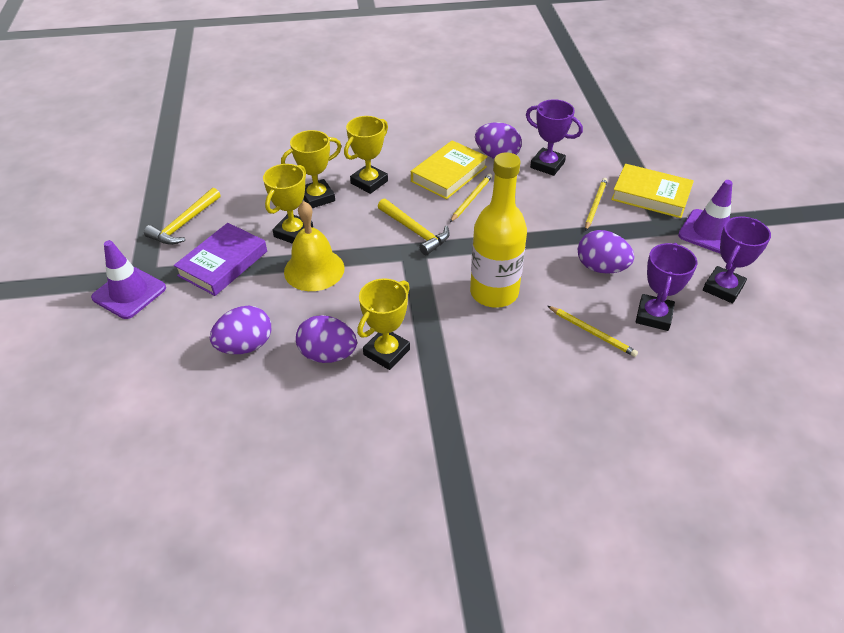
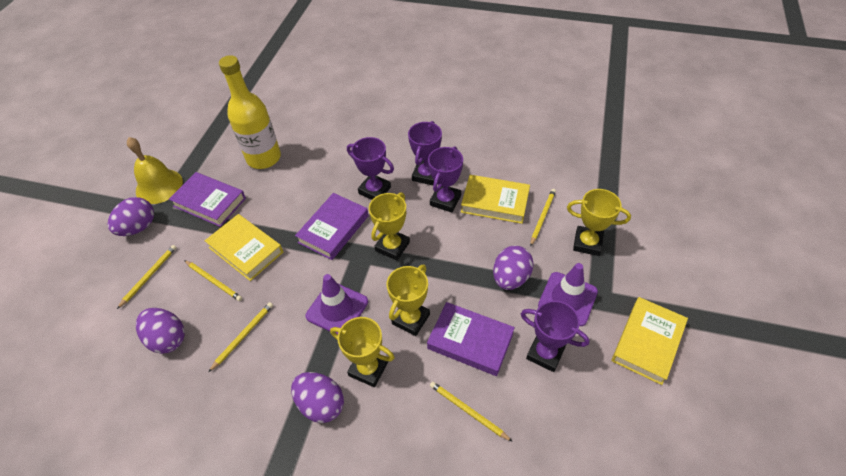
purple book: [174,223,267,296] = 1 -> [169,172,246,227] [295,193,369,260] [427,302,515,376] = 3
purple trophy: [526,99,583,176] [636,243,697,331] [703,216,771,303] = 3 -> [347,137,394,200] [408,121,442,185] [428,146,463,213] [521,301,589,372] = 4
yellow book: [411,140,488,199] [611,164,694,218] = 2 -> [205,214,283,281] [461,175,530,224] [611,297,688,385] = 3
yellow hammer: [144,188,221,245] [378,198,450,255] = 2 -> none = 0
yellow pencil: [450,174,492,222] [548,306,638,357] [585,178,608,231] = 3 -> [117,245,177,309] [184,260,242,301] [209,302,273,372] [430,381,513,442] [530,189,556,247] = 5

